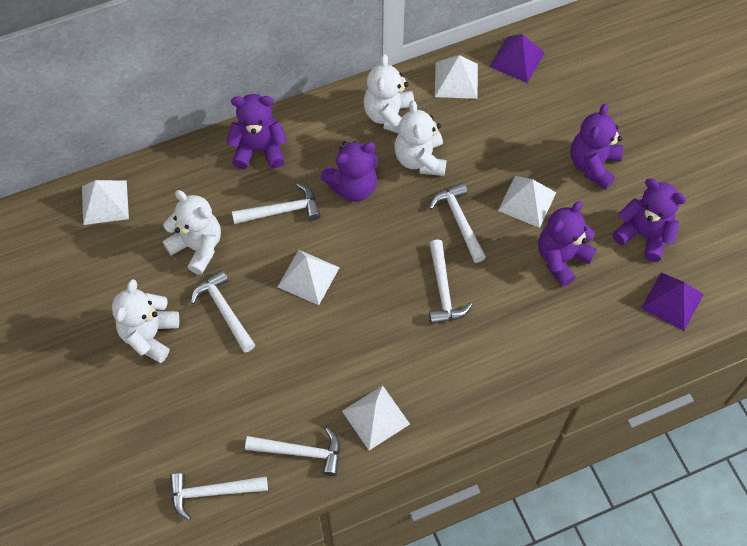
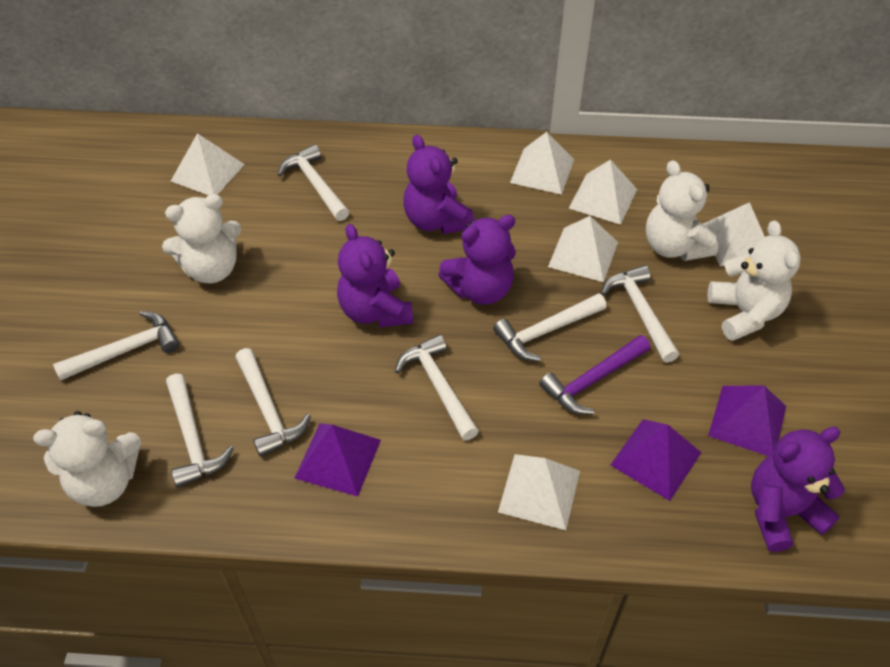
purple hammer: none = 0 -> [539,335,650,414] = 1
purple pyramid: [489,34,545,83] [641,273,704,331] = 2 -> [294,423,381,496] [610,419,701,501] [708,386,786,456] = 3
purple teddy bear: [226,94,287,169] [321,141,378,202] [538,201,597,287] [570,103,623,189] [612,178,686,262] = 5 -> [337,224,413,328] [403,135,474,234] [438,215,516,305] [751,427,845,552] = 4
white hammer: [170,473,268,521] [191,270,255,352] [232,183,321,224] [245,428,340,476] [429,183,486,263] [429,240,472,324] = 6 -> [53,311,179,381] [166,373,234,488] [235,348,311,457] [278,145,349,221] [395,335,479,440] [493,293,606,361] [601,265,679,363] = 7
white pyramid: [82,180,129,225] [278,250,340,305] [342,385,410,450] [435,55,478,99] [498,176,556,228] = 5 -> [171,133,245,195] [498,454,580,530] [510,132,574,195] [548,216,618,282] [569,159,637,225] [703,202,765,266] = 6

